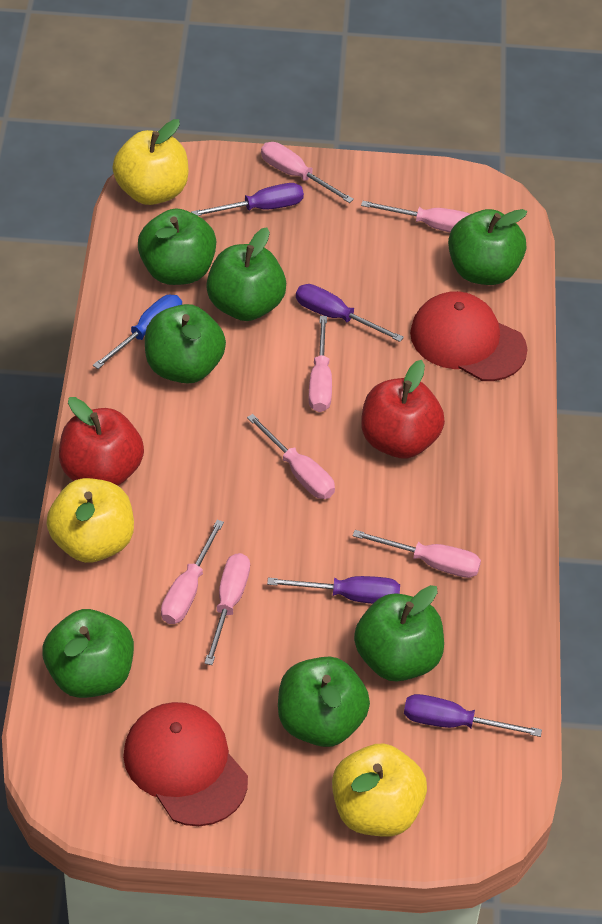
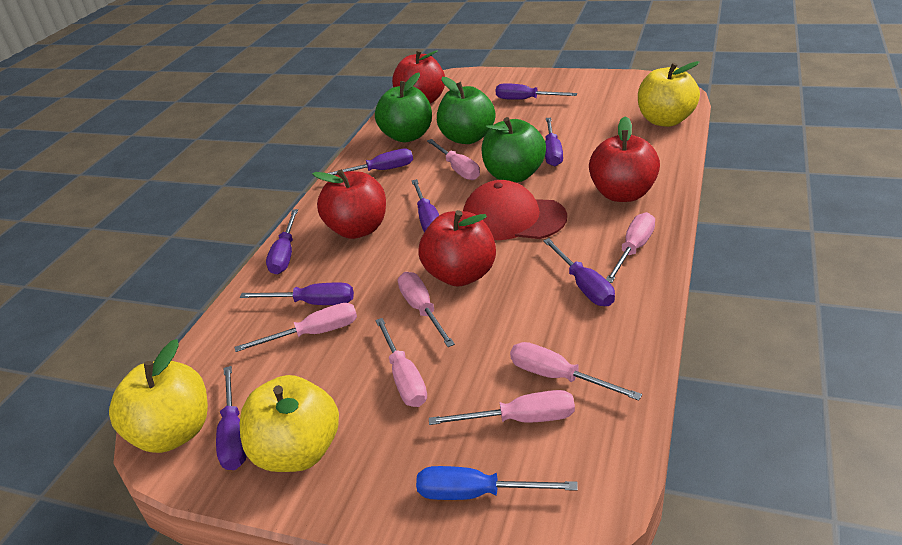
green apple: [42,609,134,698] [138,208,216,285] [145,304,226,384] [206,227,286,321] [278,657,370,747] [354,585,444,681] [448,209,527,285] = 7 -> [375,72,432,142] [437,77,495,144] [482,117,546,182] = 3
purple screwdriver: [191,183,304,216] [267,576,400,604] [296,284,404,342] [404,694,542,737] = 4 -> [216,366,247,470] [240,283,354,305] [266,209,298,274] [328,149,413,175] [412,179,439,232] [495,83,577,100] [543,238,615,306] [545,118,563,166] = 8
red apple: [59,397,144,486] [361,360,445,459] = 2 -> [312,169,386,239] [392,50,445,104] [418,210,496,287] [589,117,660,202] = 4
red cap: [123,702,248,826] [410,291,528,381] = 2 -> [463,180,567,240] = 1

